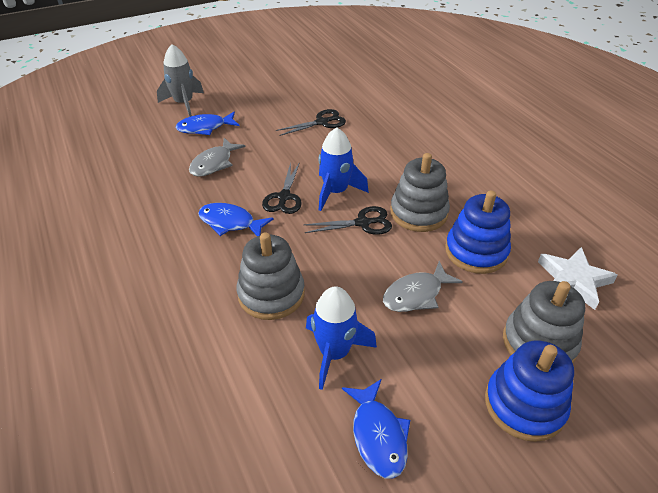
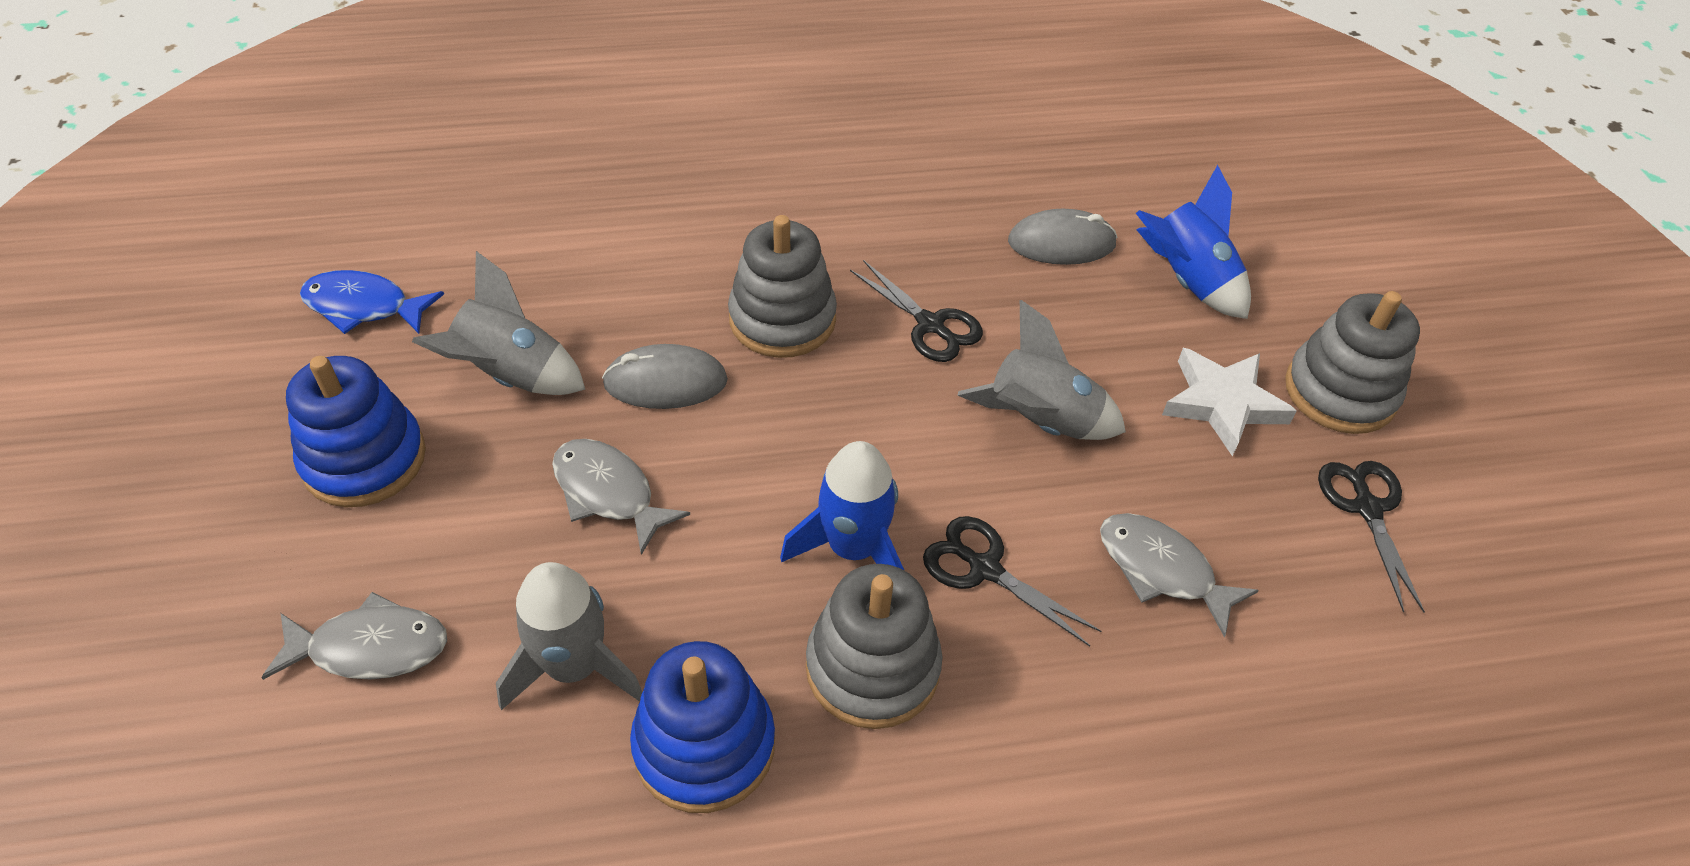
blue fish: [176,112,239,135] [198,203,273,236] [342,379,410,479] = 3 -> [300,270,444,334] = 1
grey fish: [189,138,246,177] [383,261,463,312] = 2 -> [261,592,447,680] [552,439,690,555] [1100,513,1259,637] = 3
grey mouse: none = 0 -> [602,344,728,409] [1008,209,1118,265] = 2
grey rocket: [157,44,204,117] = 1 -> [412,251,585,395] [496,562,643,710] [957,300,1126,440] = 3

